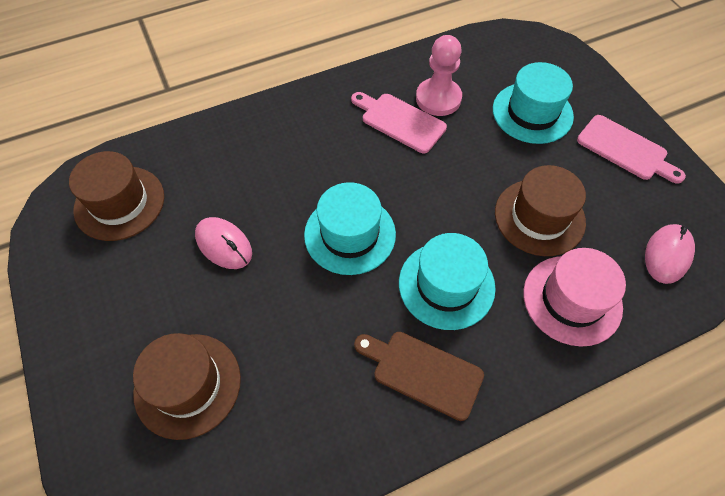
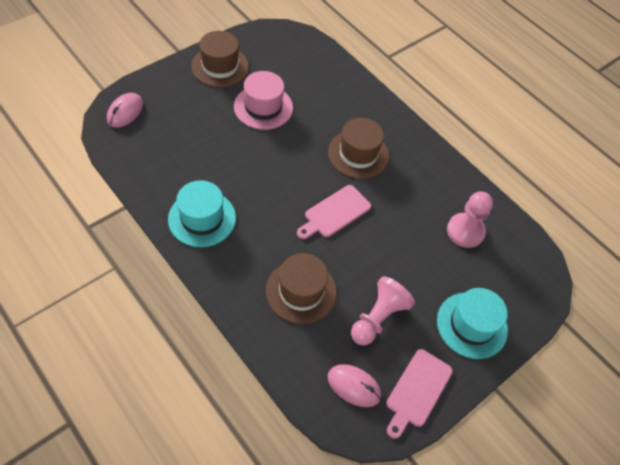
brown cutting board: [354,332,484,421] = 1 -> none = 0
pink pawn: [416,35,462,116] = 1 -> [351,276,415,345] [447,192,493,248] = 2
turquoise hat: [304,182,396,275] [399,233,496,330] [493,62,574,144] = 3 -> [168,180,236,247] [437,288,508,359] = 2

